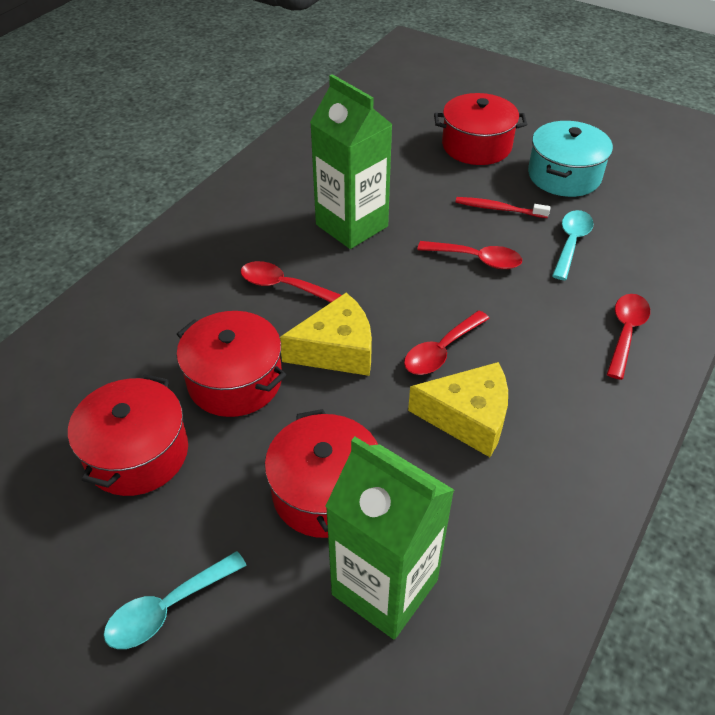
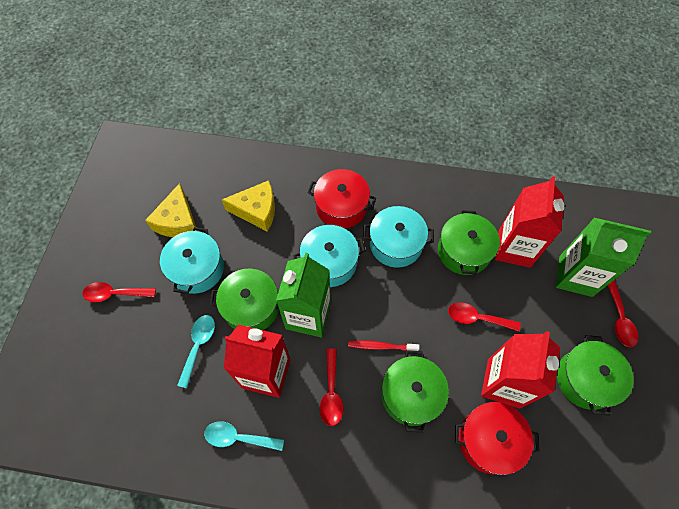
green pot: none = 0 -> [210,269,279,330] [381,350,449,433] [438,210,500,275] [557,335,634,416] = 4
red carton: none = 0 -> [224,325,290,398] [481,331,560,408] [495,176,564,268] = 3
red pot: [68,374,188,496] [177,311,286,417] [265,409,378,538] [434,93,527,165] = 4 -> [307,169,376,228] [455,402,539,475] = 2
turquoise pot: [528,121,613,197] = 1 -> [160,227,224,294] [293,225,366,287] [363,206,434,267] = 3

